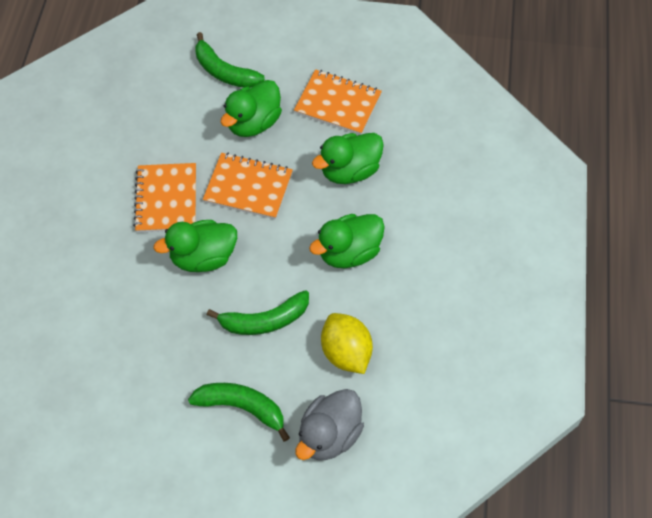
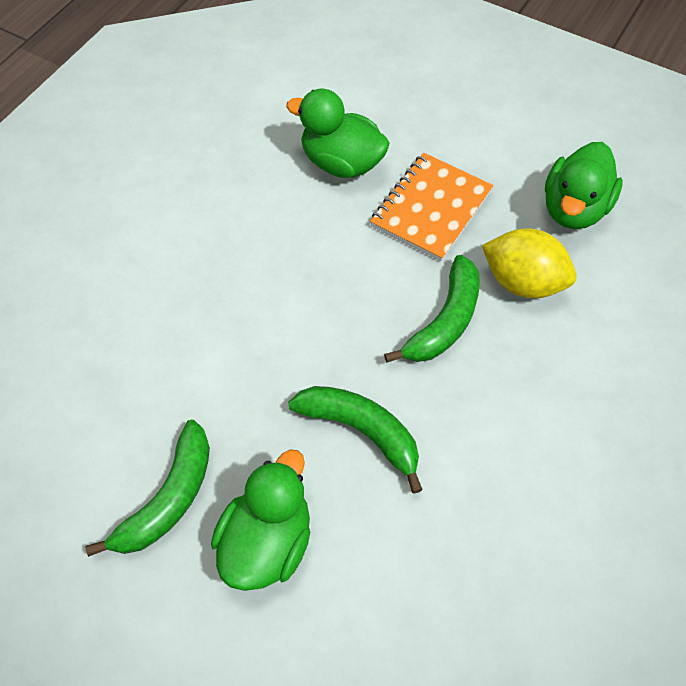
green duck: [153,220,237,272] [221,80,282,137] [309,214,385,268] [312,133,384,184] = 4 -> [211,450,310,591] [286,89,389,178] [545,142,623,229] = 3
grey duck: [296,389,364,460] = 1 -> none = 0
orange notebook: [133,163,196,233] [203,153,293,219] [294,69,382,135] = 3 -> [370,153,493,261] = 1

